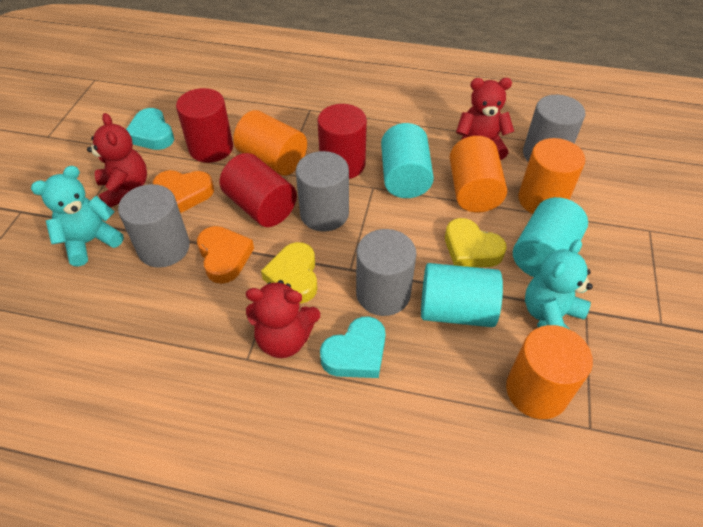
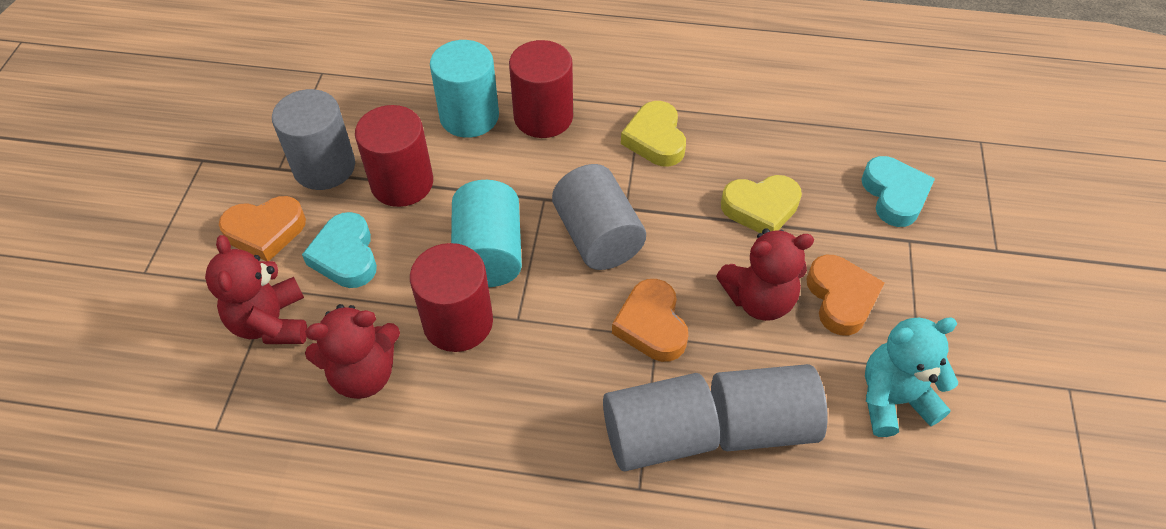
orange cylinder: [233,110,307,176] [450,136,507,212] [506,325,593,419] [518,138,585,214] = 4 -> none = 0
orange heart: [153,170,214,213] [197,226,254,284] = 2 -> [219,196,306,261] [612,279,688,362] [806,255,885,335] = 3
turquoise cylinder: [381,123,434,198] [421,263,503,327] [513,197,588,277] = 3 -> [430,40,499,138] [451,180,522,287] = 2
turquoise teddy bear: [31,166,124,267] [525,239,593,330] = 2 -> [865,317,958,437] = 1

